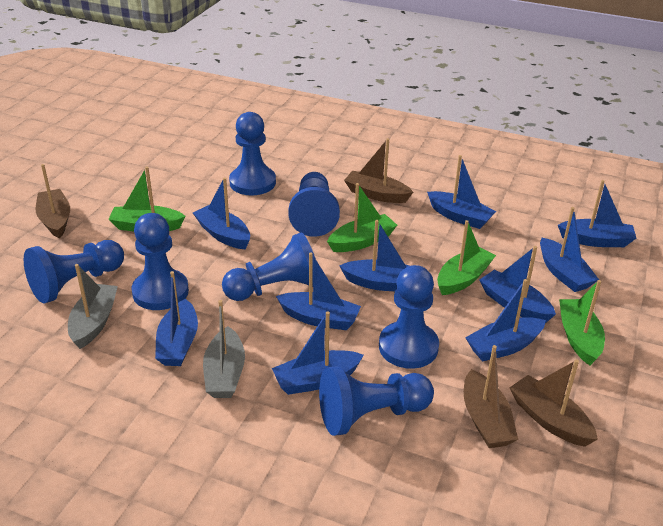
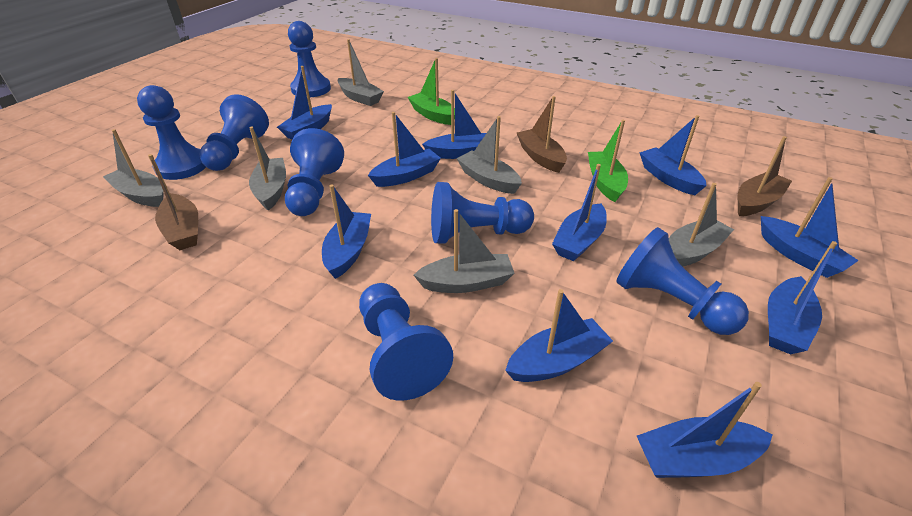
brown boat: [35,164,70,239] [344,138,413,203] [464,345,518,448] [509,359,598,447] = 4 -> [148,154,198,250] [517,96,567,173] [737,136,792,216] = 3
green boat: [108,166,186,232] [327,183,397,252] [437,220,496,295] [559,280,605,365] = 4 -> [407,58,455,125] [588,120,628,202] = 2
grey boat: [68,264,118,349] [203,300,245,398] = 2 -> [103,129,163,207] [249,127,286,211] [338,39,384,106] [414,209,515,293] [456,116,522,194] [669,183,734,267] = 6

